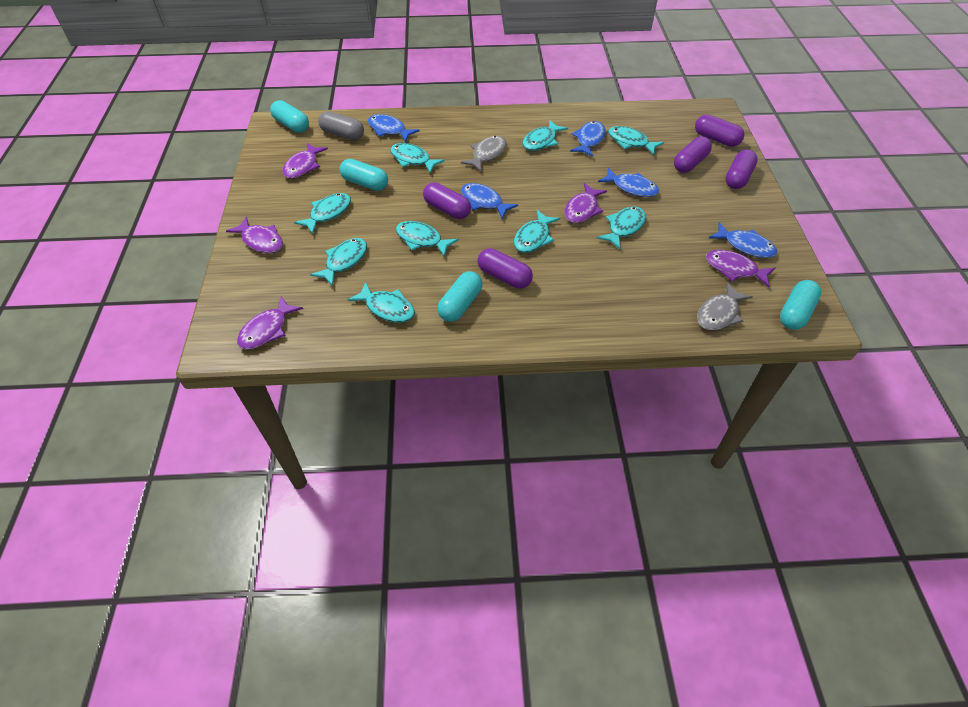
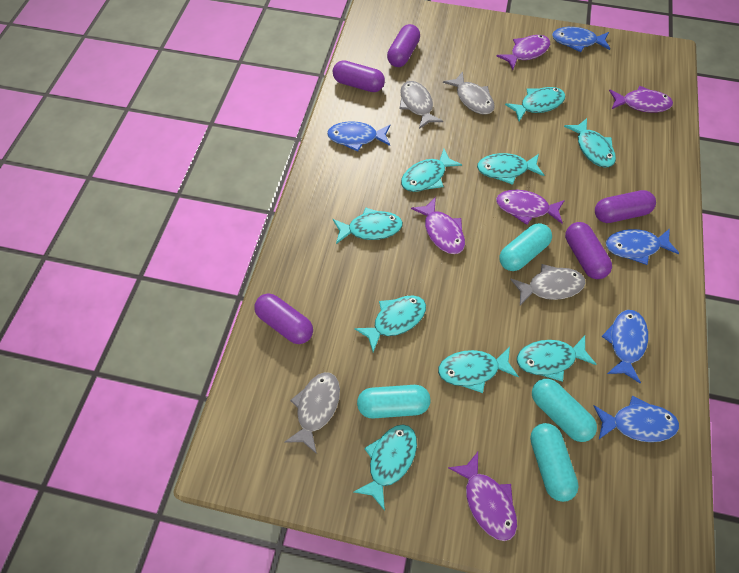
grey capsule: [318,111,364,140] = 1 -> none = 0
grey fish: [461,136,506,171] [697,282,753,330] = 2 -> [285,372,340,454] [399,81,443,129] [443,72,495,115] [510,264,586,305] = 4

